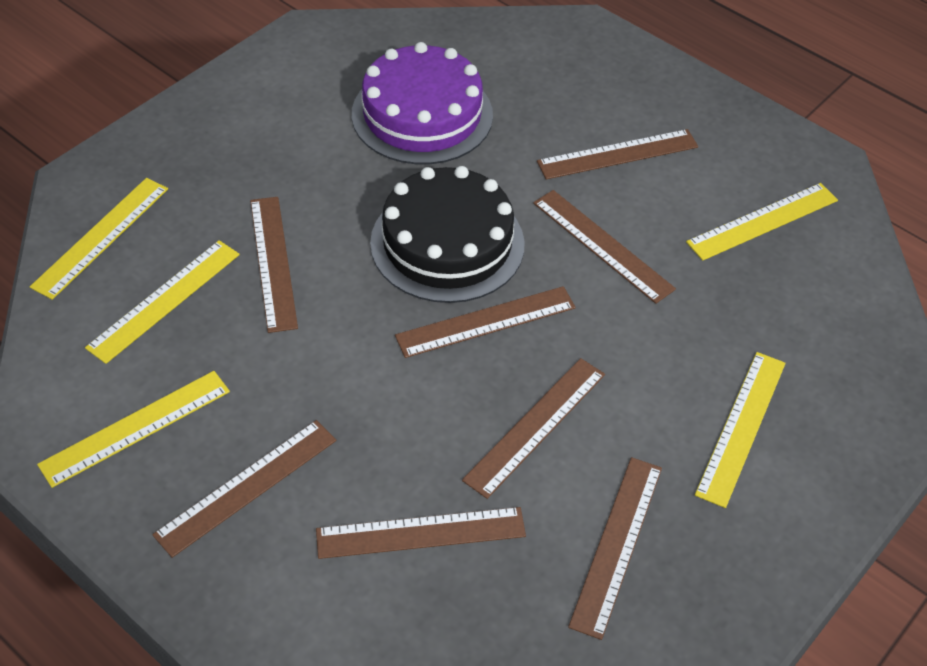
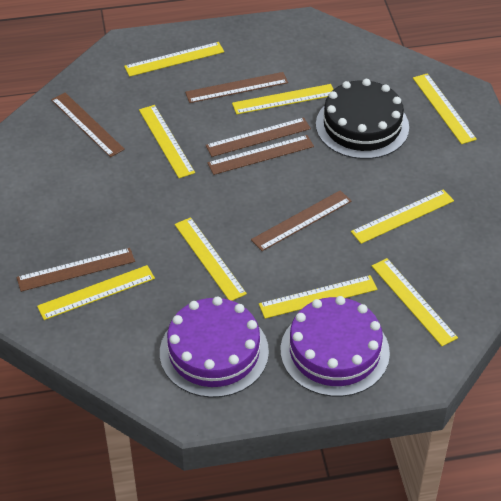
brown ruler: [152,420,336,558] [250,197,298,333] [316,507,526,559] [395,286,576,358] [462,358,605,499] [533,190,676,304] [537,129,698,179] [568,457,662,640] = 8 -> [16,248,135,292] [51,93,125,157] [185,72,288,103] [206,117,311,157] [207,135,314,175] [251,190,352,251] = 6
purple cake: [352,42,493,164] = 1 -> [160,296,269,398] [281,296,390,397] = 2
yellow ruler: [30,178,168,300] [37,371,230,488] [85,240,240,364] [686,183,838,260] [695,352,786,508] = 5 -> [37,265,155,320] [124,42,224,77] [139,105,195,178] [175,217,247,301] [232,84,334,114] [259,275,377,319] [351,189,454,244] [372,258,458,346] [413,73,477,144] = 9

